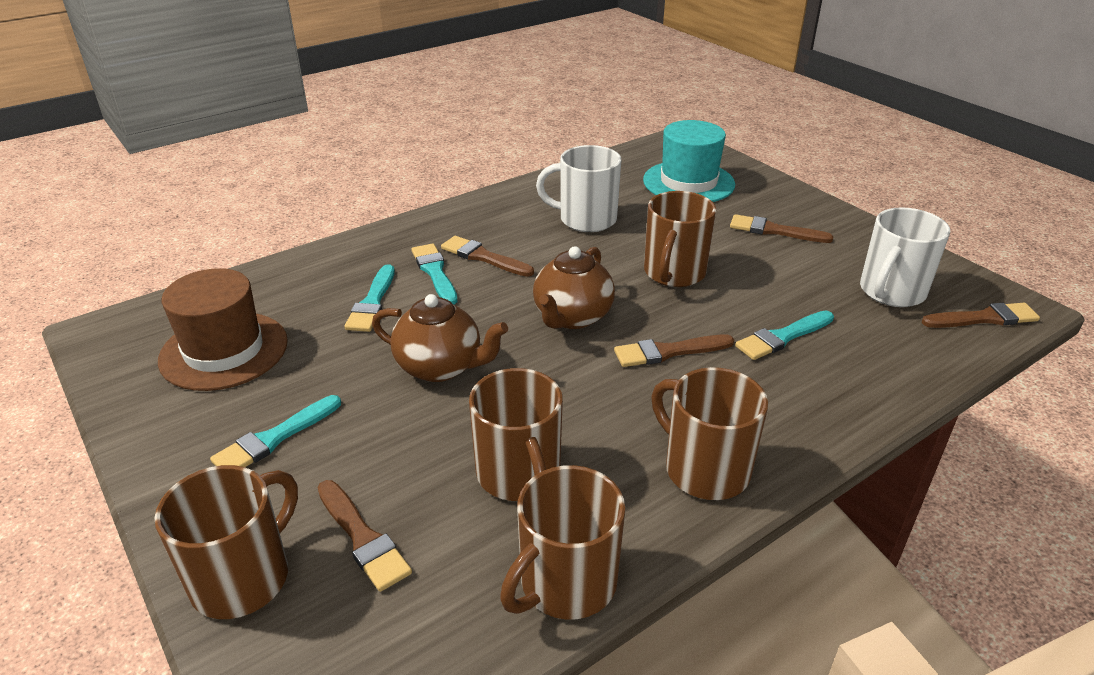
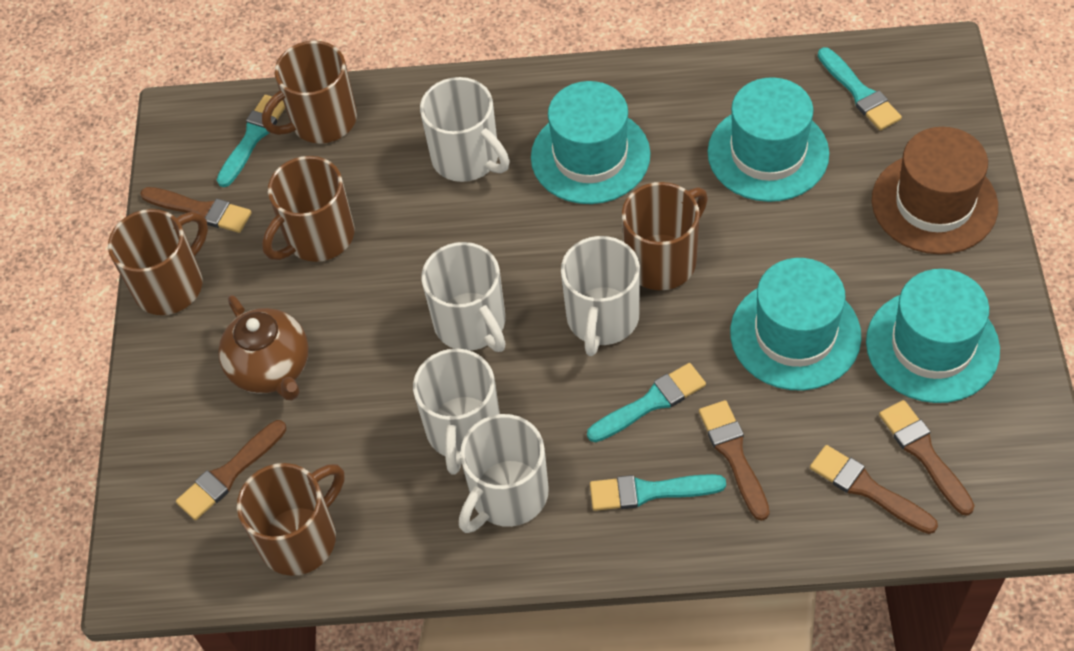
brown teapot: [372,294,508,382] [533,246,615,329] = 2 -> [218,295,309,400] = 1
turquoise hat: [643,120,735,202] = 1 -> [531,81,651,204] [708,77,829,202] [730,258,861,391] [866,269,1000,403] = 4
white mug: [536,145,621,232] [860,207,950,307] = 2 -> [413,348,500,475] [420,77,510,182] [422,242,505,352] [459,414,549,533] [561,236,640,356] = 5

